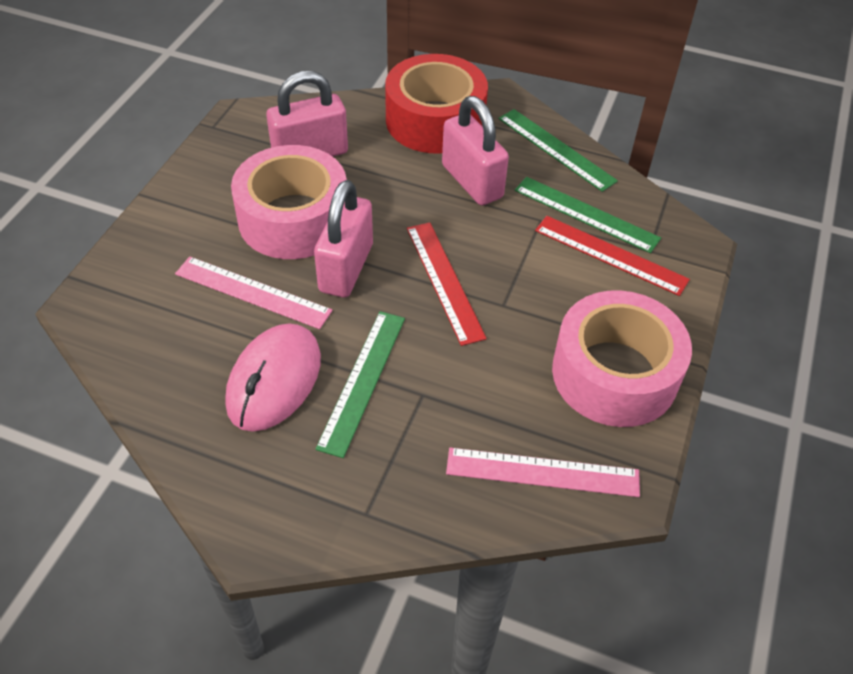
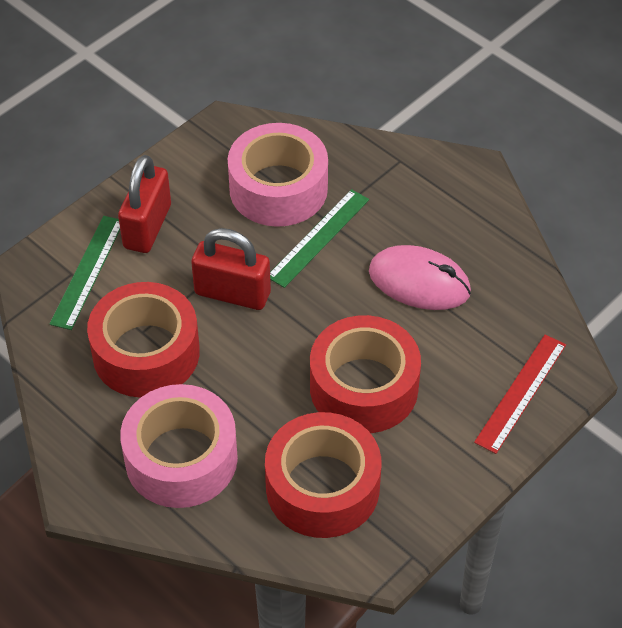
green ruler: [315,311,405,458] [498,109,618,192] [515,177,661,253] = 3 -> [50,216,120,330] [270,189,369,288] = 2
pink padlock: [266,71,348,157] [314,180,373,298] [442,96,509,205] = 3 -> none = 0
pink ruler: [175,256,332,329] [446,448,640,497] = 2 -> none = 0
red padlock: none = 0 -> [118,155,171,253] [191,228,271,310] = 2
red ruler: [407,222,487,346] [535,216,690,296] = 2 -> [474,334,566,454] = 1
red tape: [385,54,488,154] = 1 -> [87,282,200,398] [265,412,381,538] [310,315,421,433] = 3

